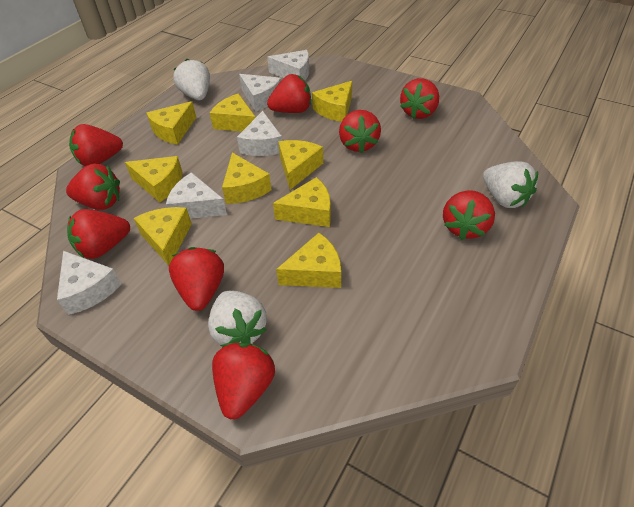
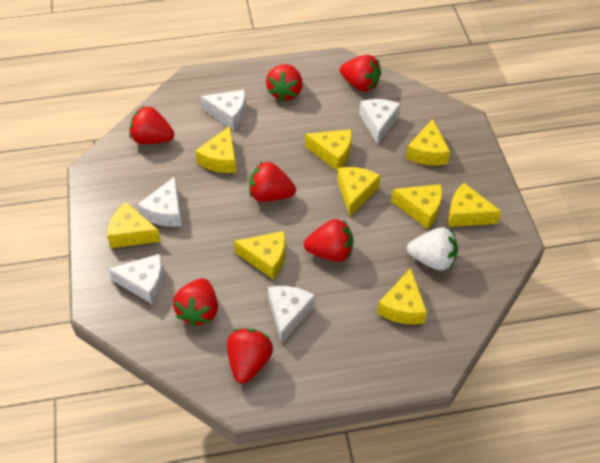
red strawberry: [66,164,120,210] [67,209,130,259] [69,124,123,166] [169,247,224,311] [212,343,275,419] [267,74,311,113] [339,110,381,153] [400,78,439,119] [443,190,495,240] = 9 -> [129,106,174,144] [173,278,218,327] [227,328,273,384] [249,162,296,202] [266,64,303,102] [304,219,353,262] [340,55,381,92] = 7
white strawberry: [173,59,210,100] [208,290,267,348] [483,161,538,208] = 3 -> [407,227,458,271] = 1

